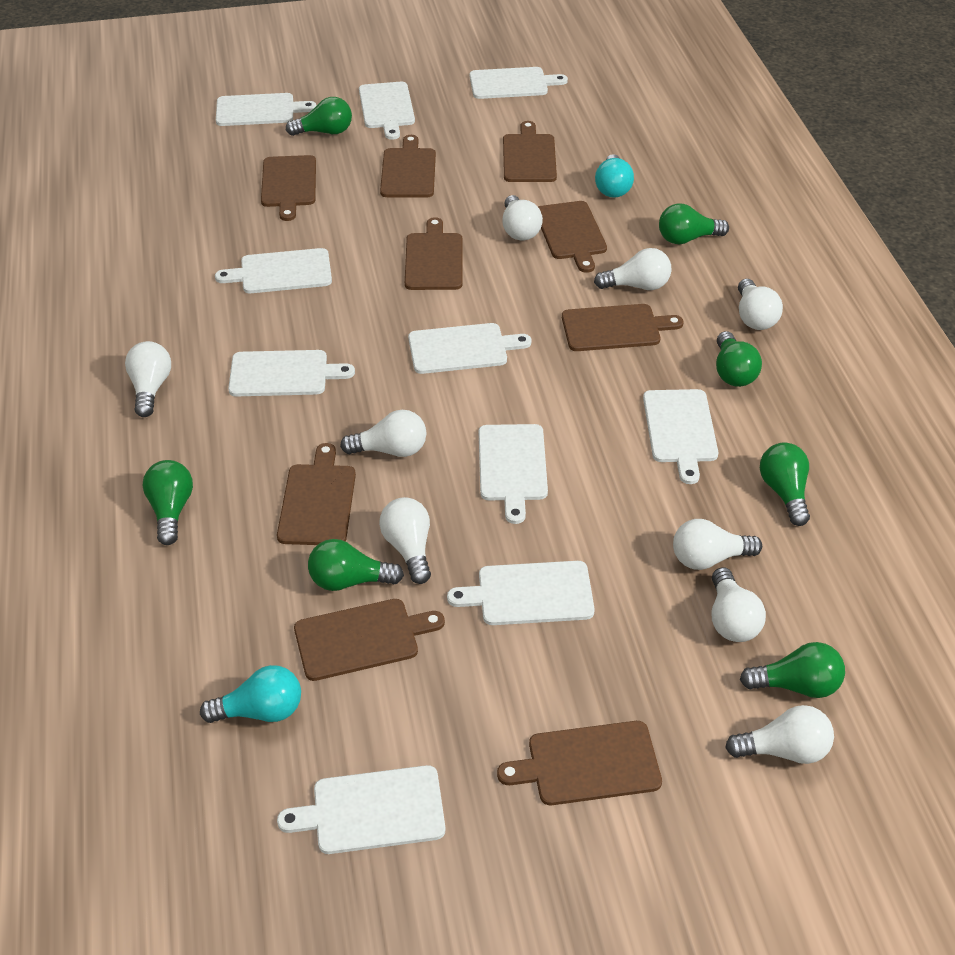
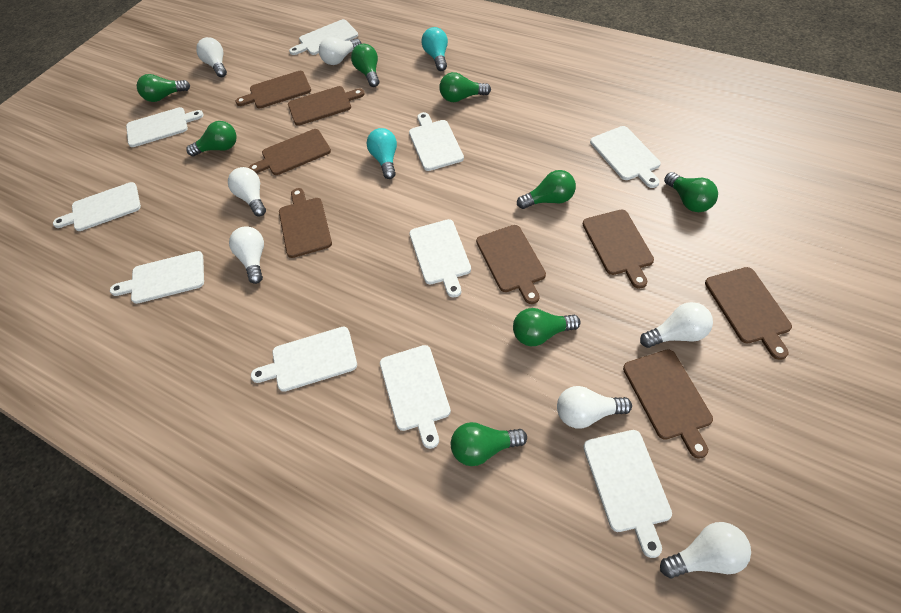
brown cutting board: [261,155,316,221] [277,443,356,545] [294,599,445,681] [380,135,436,198] [405,217,462,290] [497,721,662,805] [503,121,557,182] [538,201,607,273] [562,304,683,351] = 9 -> [236,71,311,108] [249,129,331,175] [279,188,332,258] [288,86,365,126] [476,225,546,304] [583,209,654,289] [623,349,713,459] [705,267,792,360] = 8
green light bulb: [143,460,193,545] [286,97,352,136] [308,539,404,591] [659,203,729,244] [716,331,762,387] [740,642,845,698] [760,442,810,526] = 7 -> [137,74,190,102] [186,121,237,156] [351,44,379,87] [439,72,491,102] [451,422,527,466] [513,308,581,346] [517,170,576,209] [664,172,718,212] = 8
white light bulb: [125,341,171,417] [340,410,426,457] [379,497,431,584] [502,195,543,240] [594,248,672,290] [673,519,762,570] [711,567,766,642] [725,705,834,764] [738,279,783,330] = 9 -> [196,37,227,77] [228,167,266,216] [229,226,264,284] [319,37,362,65] [557,386,632,429] [640,302,713,348] [660,522,751,578] = 7

